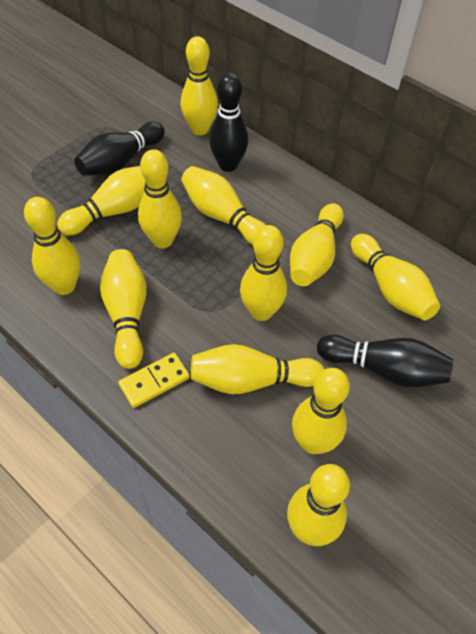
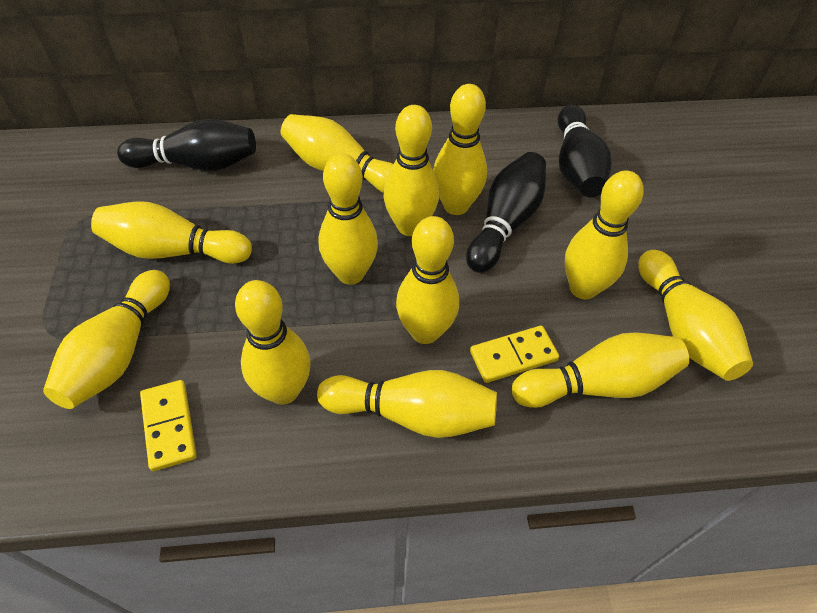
yellow domino: [118,353,190,408] = 1 -> [140,380,197,471] [470,326,559,383] = 2

